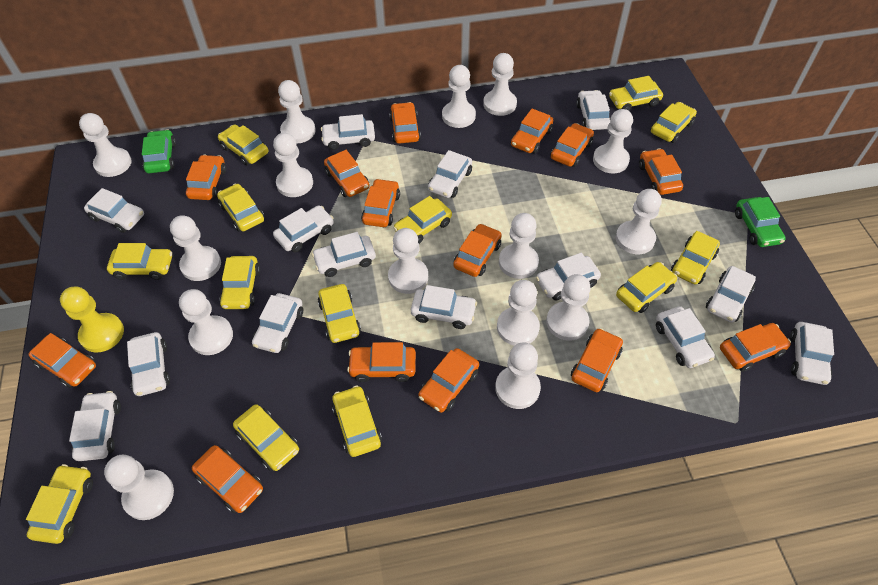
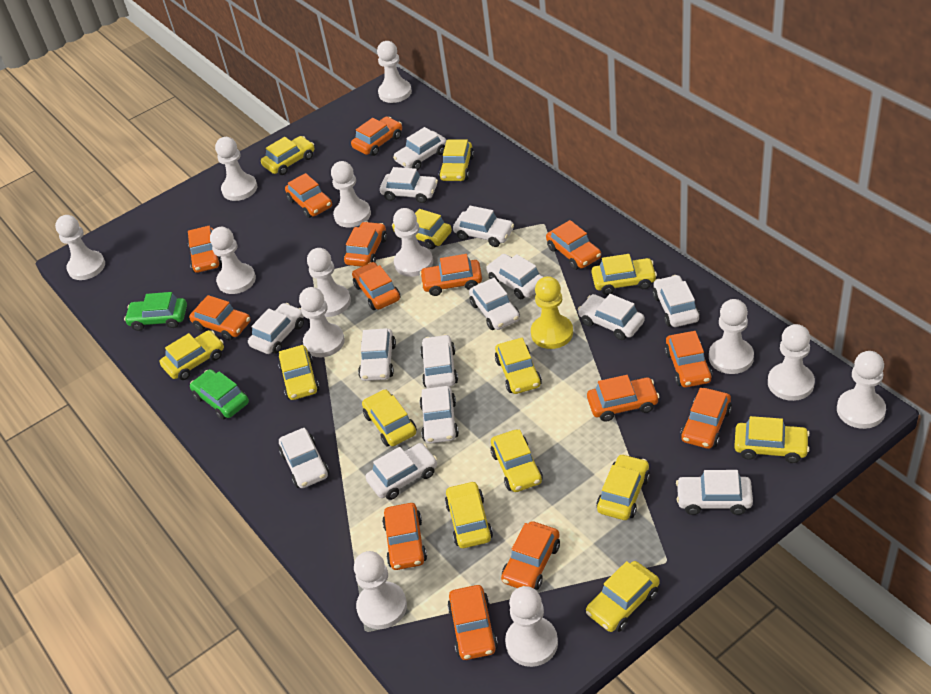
white pawn: [79,113,132,177] [104,455,174,520] [170,215,221,281] [179,289,233,355] [273,133,313,197] [278,80,316,143] [388,228,428,294] [442,65,476,128] [483,53,517,116] [495,342,541,409] [497,280,540,346] [499,213,539,279] [546,274,591,341] [593,109,633,173] [616,189,662,254] = 15 -> [55,215,105,280] [210,227,256,294] [215,137,257,201] [299,287,345,357] [307,248,351,317] [331,161,371,228] [354,551,407,629] [377,41,412,103] [393,208,433,277] [505,586,558,667] [709,299,754,374] [768,324,815,401] [837,351,886,429] = 13

